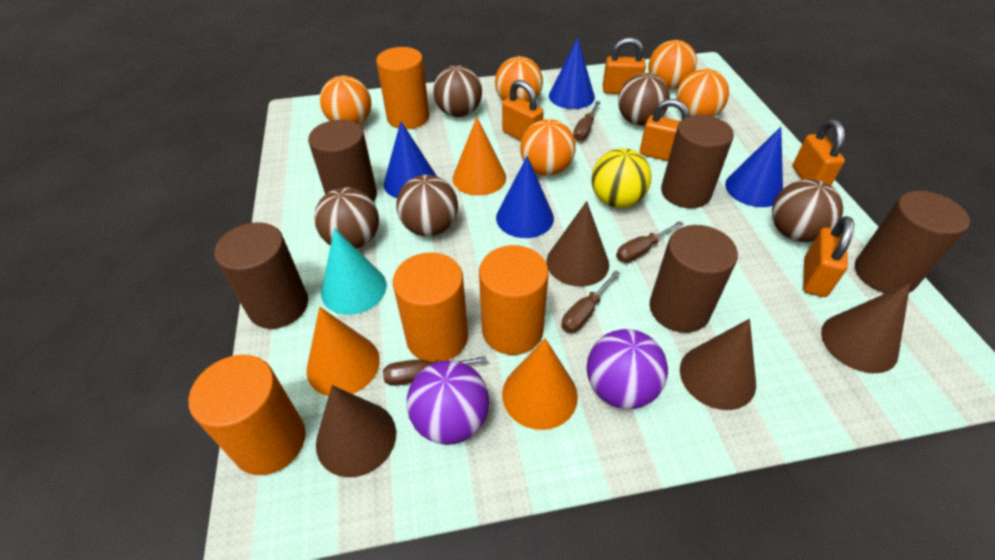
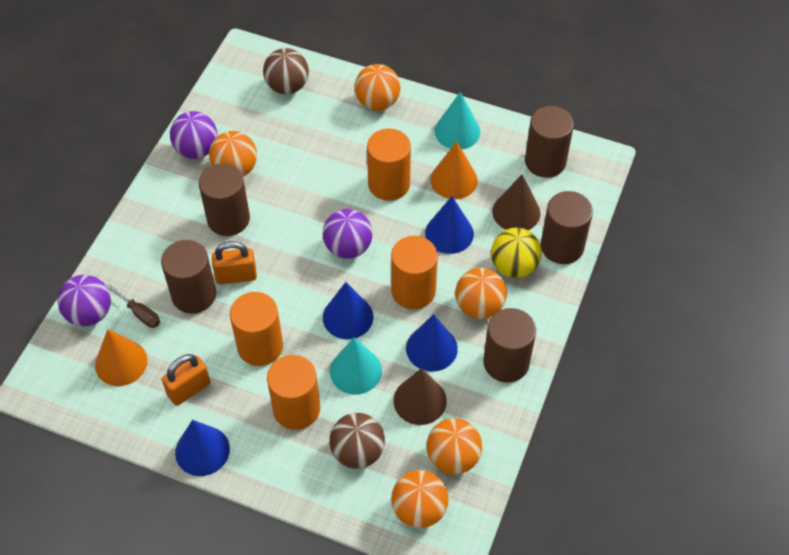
brown ball: [314,187,379,249] [396,175,458,236] [433,65,482,117] [618,73,670,126] [772,179,843,242] = 5 -> [263,48,309,94] [329,413,385,469] = 2
brown cone: [316,385,396,477] [547,201,609,287] [680,319,756,410] [821,283,910,373] = 4 -> [393,368,447,425] [492,175,541,230] = 2
brown screwdriver: [383,356,487,386] [562,270,620,333] [573,101,600,141] [616,221,684,263] = 4 -> [107,284,160,328] = 1
orange cone: [307,307,380,396] [453,117,506,196] [502,338,578,430] = 3 -> [95,329,148,386] [430,141,478,199] = 2
orange padlock: [502,80,544,141] [603,37,646,94] [640,99,690,161] [793,120,845,185] [803,216,854,297] = 5 -> [162,354,210,406] [212,241,257,284] = 2
purple ball: [407,360,489,445] [587,329,668,409] = 2 -> [57,275,111,326] [170,111,218,159] [323,209,373,259] = 3
turquoise cone: [321,228,387,315] = 1 -> [330,338,382,394] [435,92,481,149] = 2

